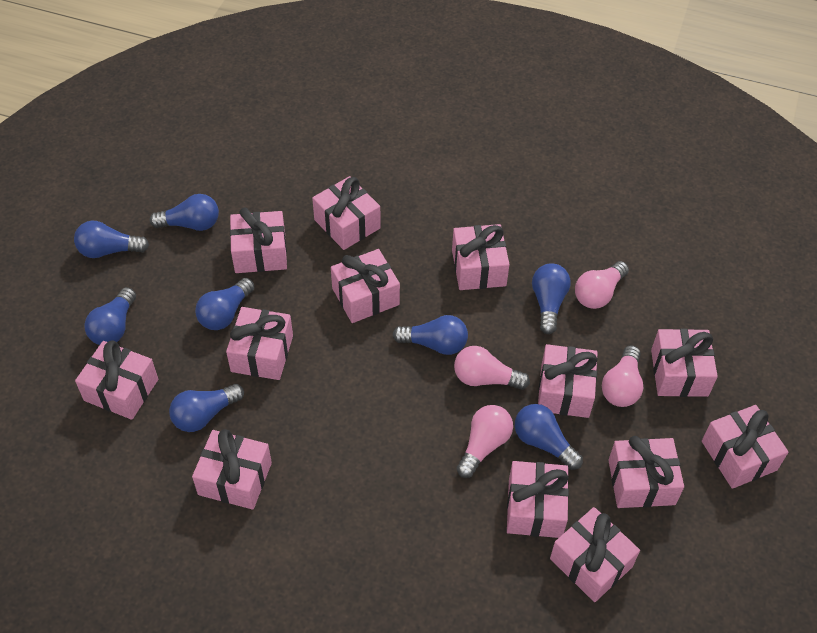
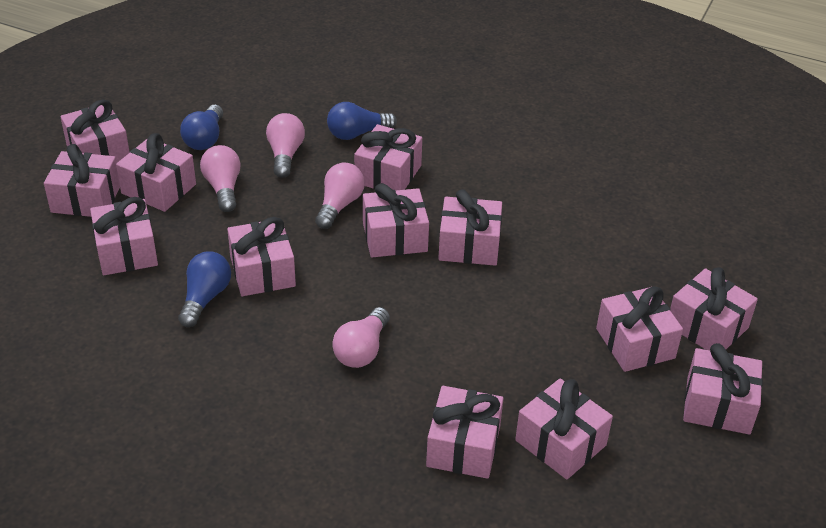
blue light bulb: [74,221,149,258] [84,287,136,345] [150,194,219,231] [169,384,244,432] [195,278,255,330] [393,315,468,355] [515,404,583,470] [532,263,570,334] = 8 -> [178,251,231,327] [180,105,223,150] [327,102,397,140] = 3

